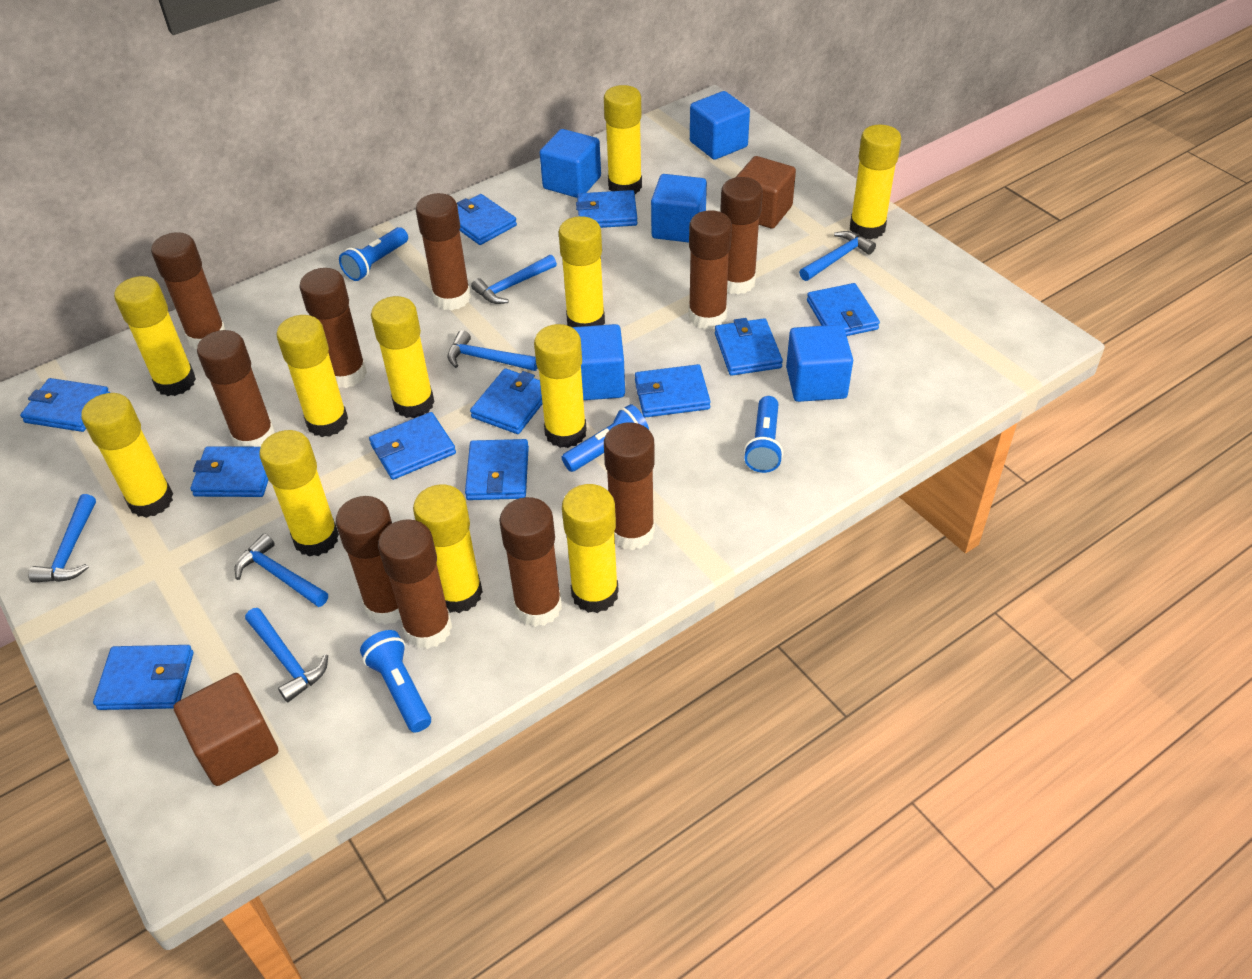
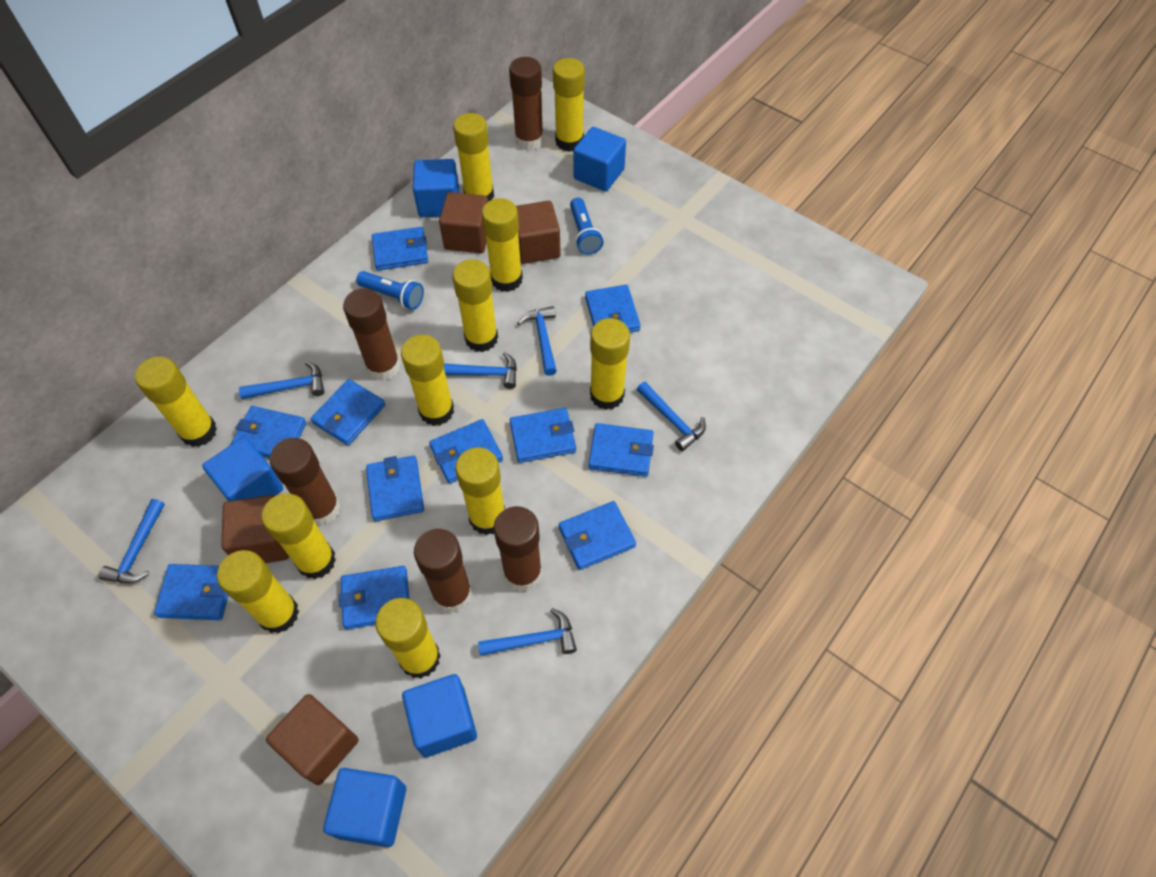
blue flashlight: [339,227,408,281] [360,630,431,732] [561,404,649,472] [744,396,783,473] = 4 -> [356,271,424,310] [570,198,604,254] = 2
brown cube: [174,673,278,786] [735,156,796,229] = 2 -> [221,495,289,563] [266,694,358,785] [439,192,488,253] [516,201,561,264] = 4
brown glue stick: [151,232,226,349] [197,330,275,447] [299,268,367,388] [336,496,401,625] [378,519,452,649] [416,193,471,311] [499,497,562,627] [604,422,655,550] [688,210,732,330] [720,177,763,294] = 10 -> [269,438,341,526] [343,288,401,381] [414,529,472,613] [494,506,542,592] [509,57,544,151] = 5

